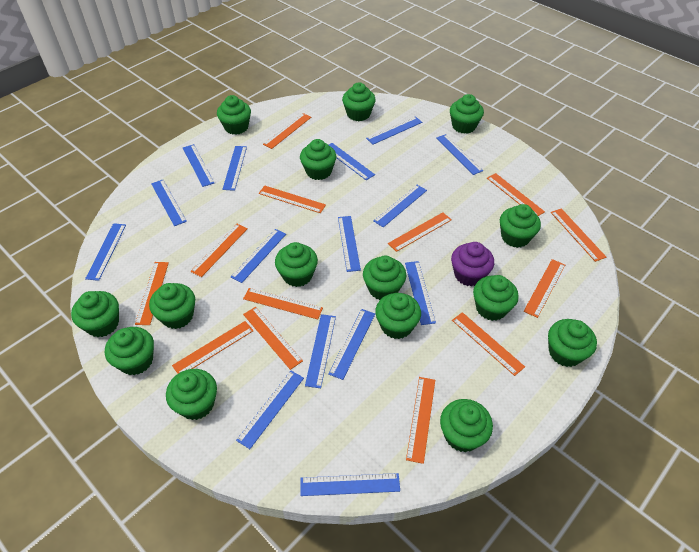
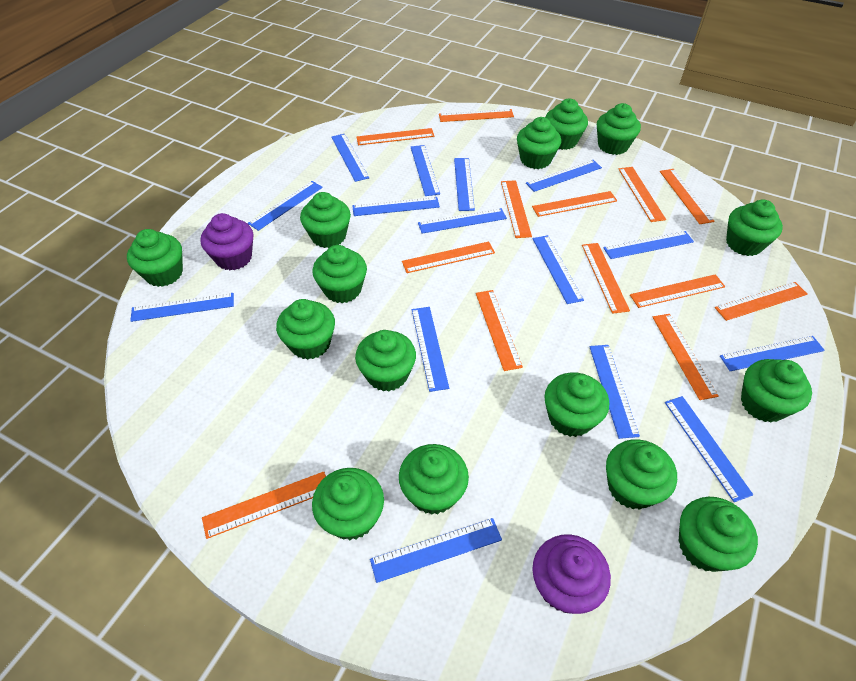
purple cupcake: [451,242,494,286] = 1 -> [200,213,253,270] [532,534,611,614] = 2

